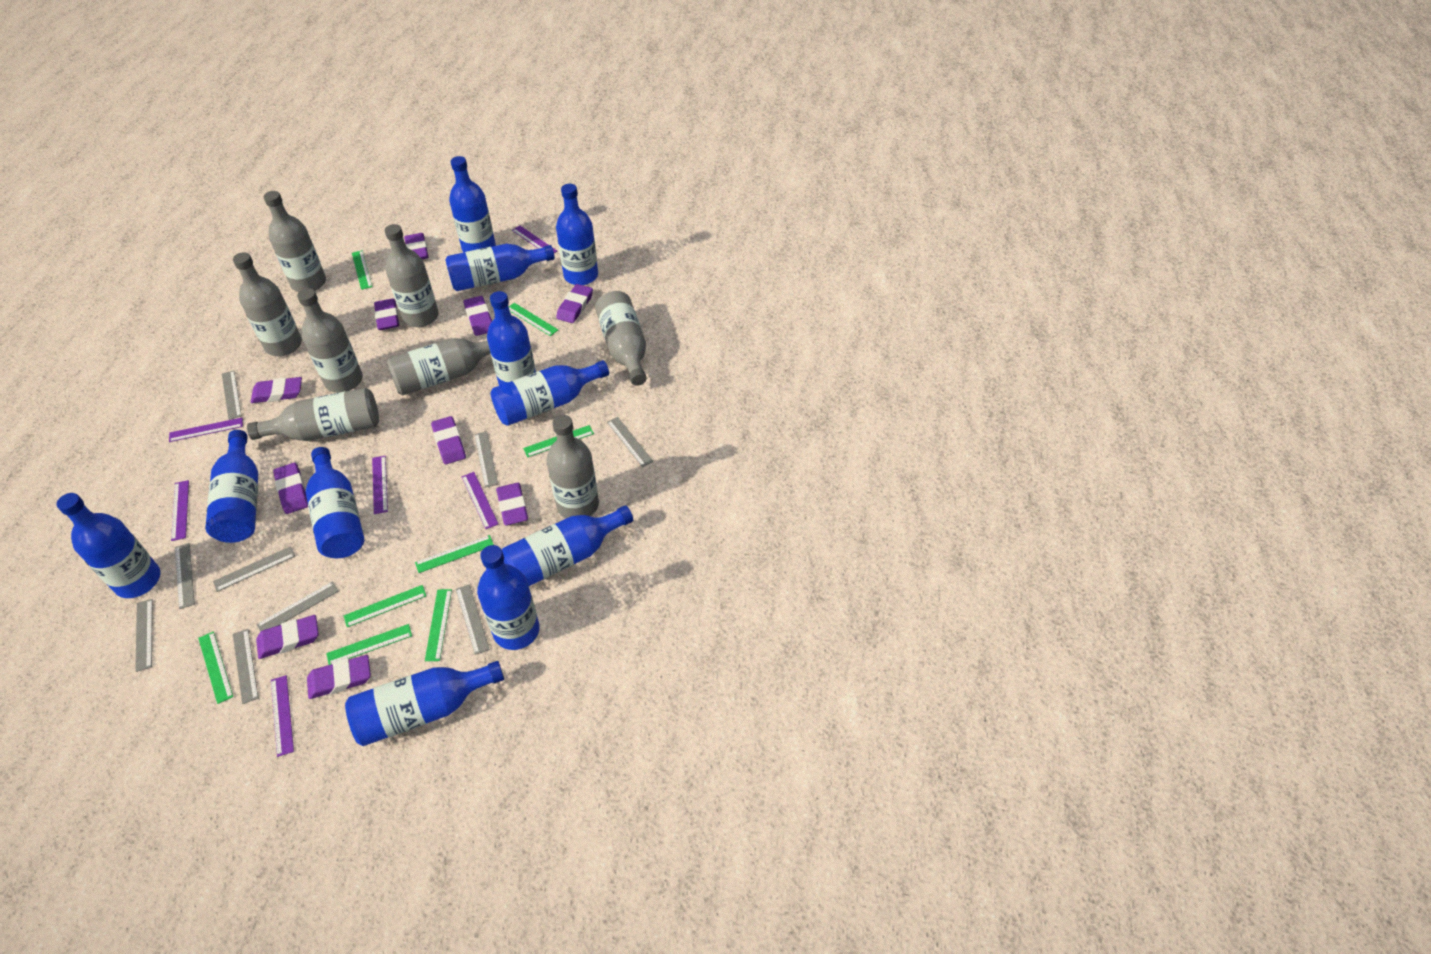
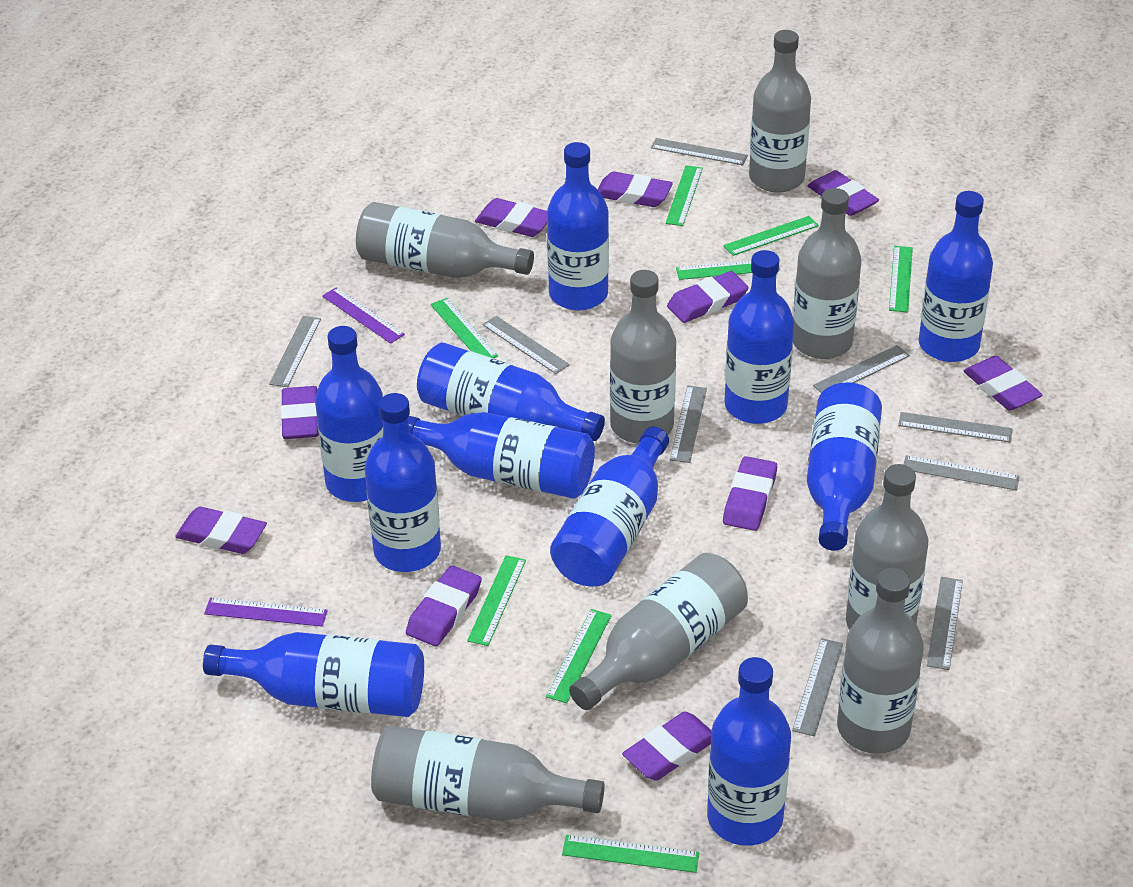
purple ruler: [169,418,243,442] [171,480,189,541] [271,675,294,757] [372,456,388,514] [462,472,498,529] [512,226,557,253] = 6 -> [204,598,328,627] [322,287,405,344] = 2

